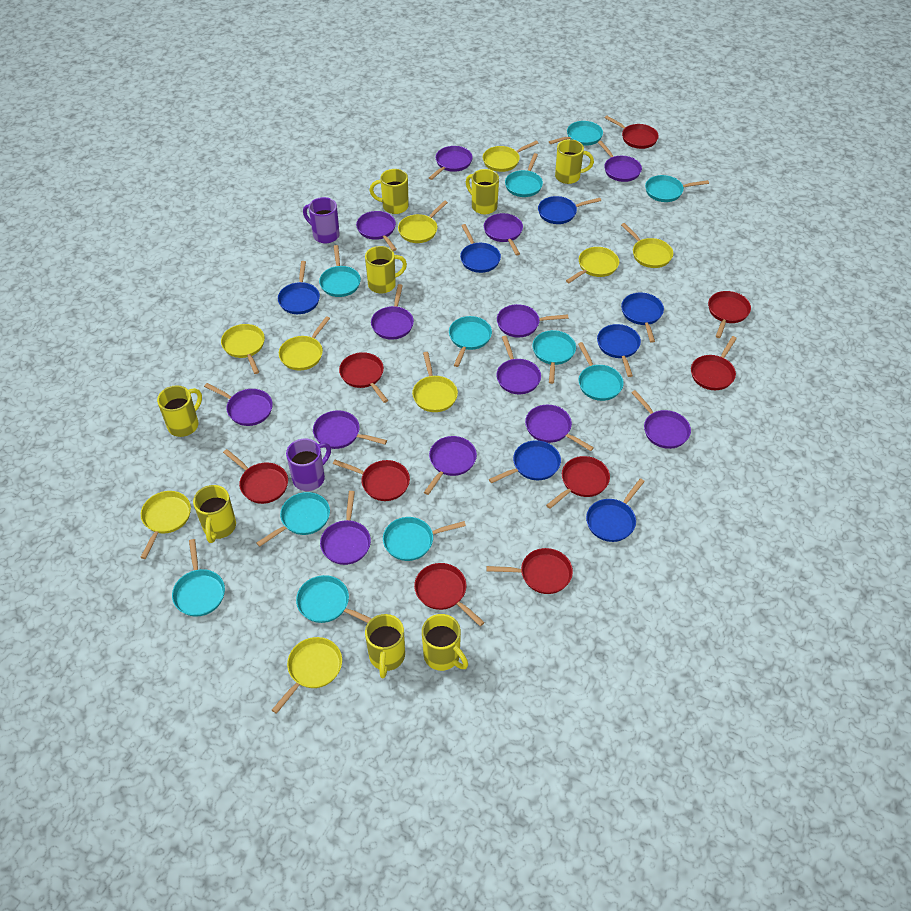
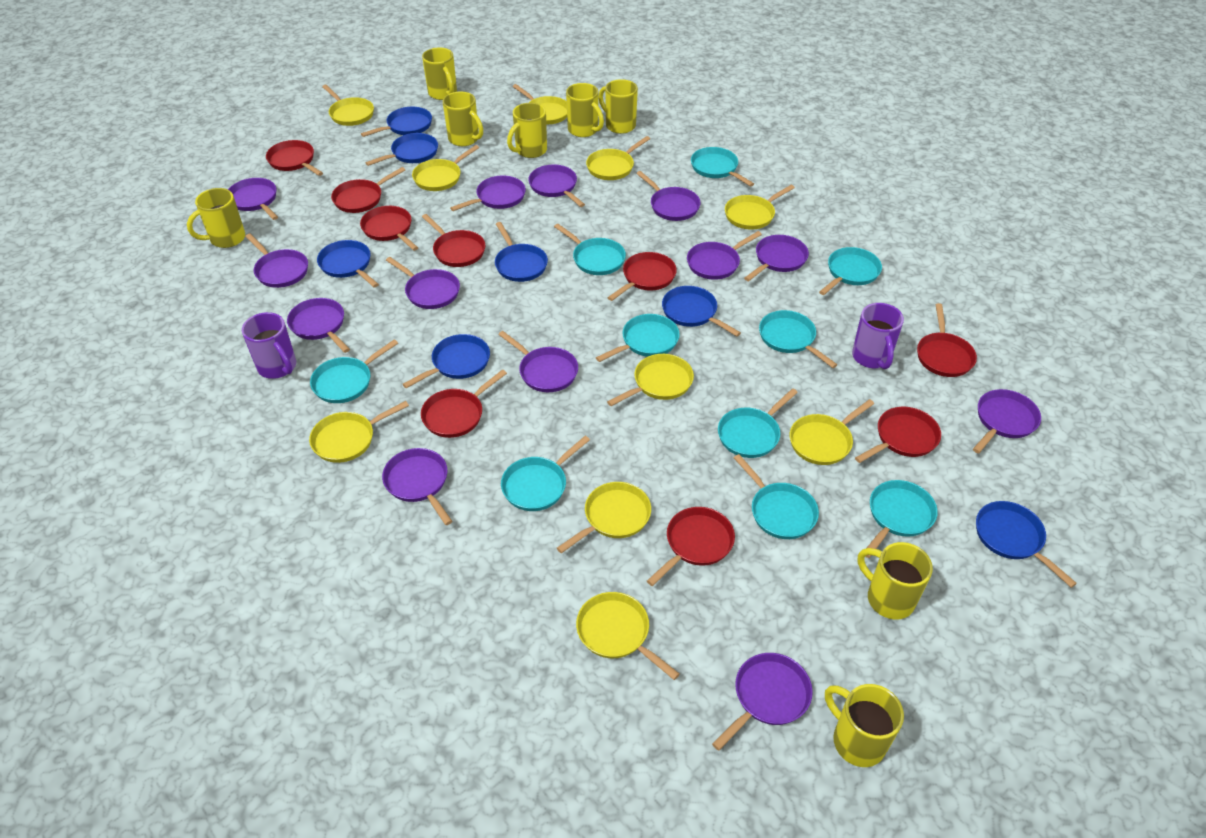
turquoise pan: [172,539,225,616] [256,492,330,547] [296,575,372,623] [319,245,361,297] [383,517,466,561] [449,316,492,367] [505,153,543,197] [532,330,576,384] [549,121,603,146] [578,342,624,401] [645,175,709,202] = 11 -> [310,339,398,403] [501,436,590,511] [554,224,626,275] [596,314,680,362] [691,147,754,187] [718,388,798,458] [734,454,819,539] [759,310,837,368] [819,247,882,295] [865,480,938,558] = 10
yellow pan: [140,491,191,559] [221,324,265,374] [272,637,342,714] [279,316,330,370] [398,200,448,243] [412,352,458,412] [483,140,538,172] [566,247,619,283] [621,223,673,268] = 9 -> [309,401,409,463] [322,85,374,126] [412,145,479,191] [513,84,567,124] [557,482,651,553] [576,592,680,680] [586,136,650,180] [607,354,694,406] [725,185,795,230] [790,399,874,465] = 10

